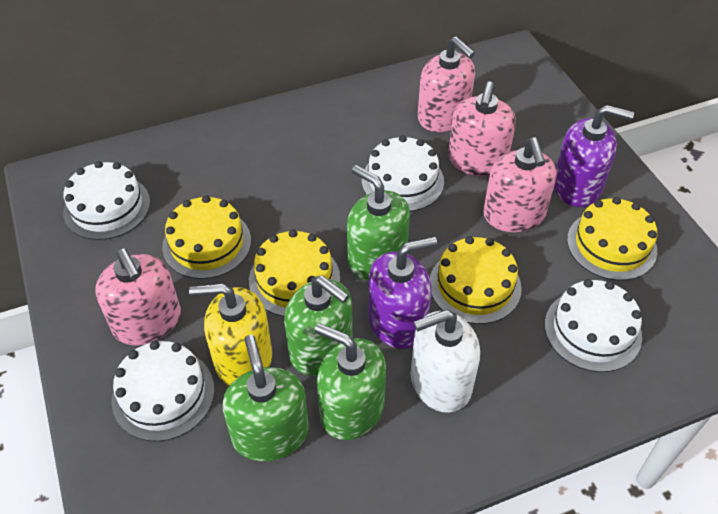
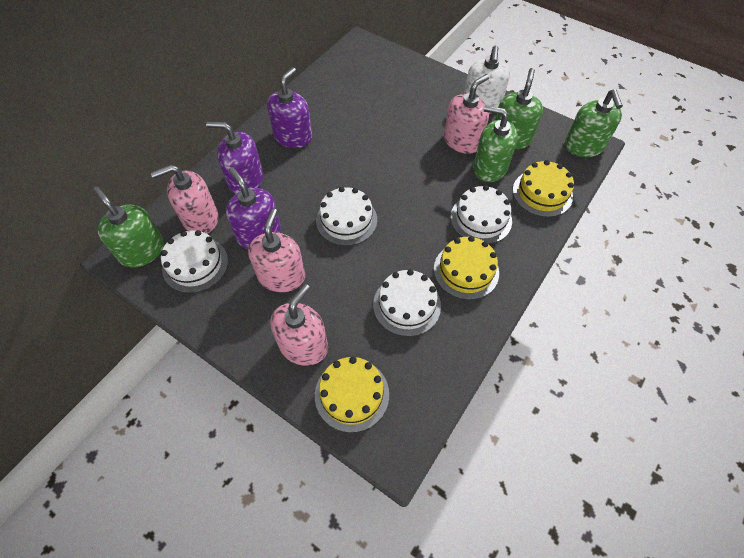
purple soap dispenser: [368,237,437,349] [554,105,634,207] = 2 -> [206,122,263,194] [226,167,281,249] [267,67,312,148] = 3
yellow cake: [162,195,251,279] [249,229,340,317] [430,236,522,324] [567,197,657,280] = 4 -> [315,357,389,433] [434,236,499,300] [513,160,574,217] = 3
yellow soap dispenser: [189,283,272,386] = 1 -> none = 0

